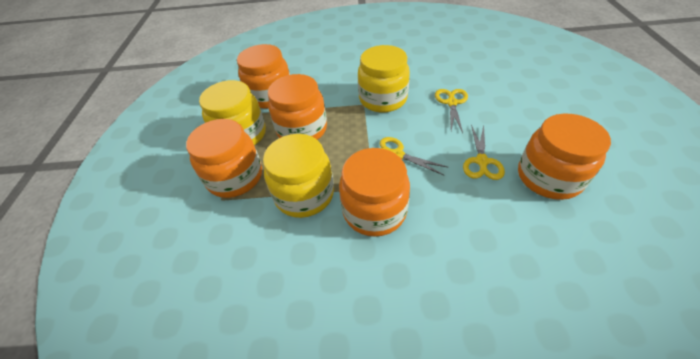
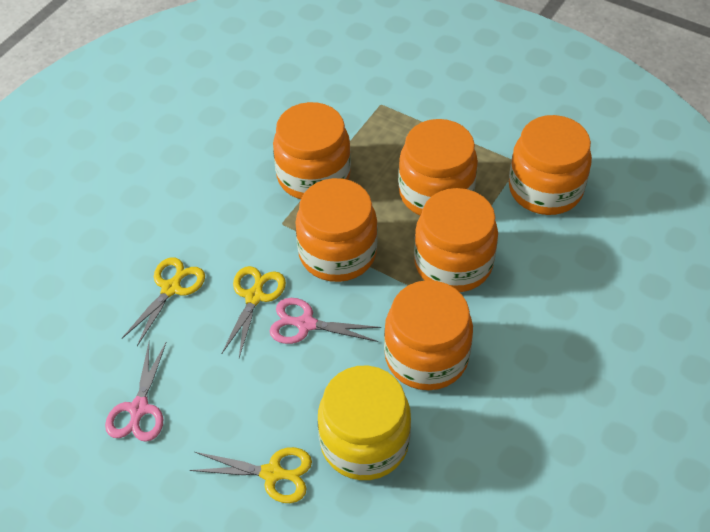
orange jar: [186,119,262,198] [237,44,290,109] [268,74,327,140] [339,148,410,237] [518,113,611,200] = 5 -> [273,102,351,199] [296,178,378,282] [384,280,473,390] [398,119,478,215] [414,188,498,292] [509,115,592,215] = 6
pink scissors: none = 0 -> [105,343,166,442] [270,298,381,344] = 2
yellow jar: [199,80,266,145] [263,134,334,218] [358,45,410,113] = 3 -> [318,365,411,480] = 1

